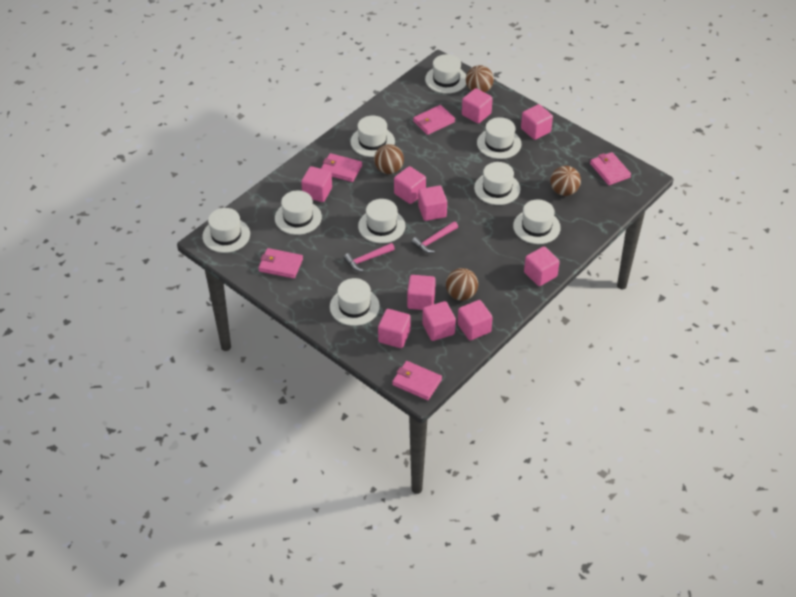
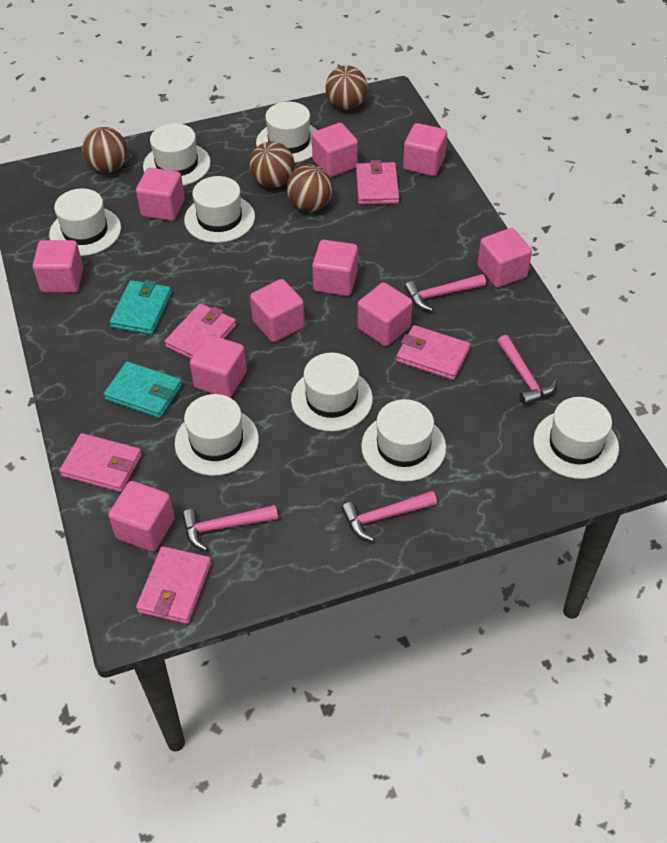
pink hammer: [344,243,395,271] [411,221,458,253] = 2 -> [182,505,278,551] [341,491,437,542] [405,274,486,311] [497,335,557,405] = 4
turquoise wallet: none = 0 -> [104,361,182,418] [110,280,172,335] = 2
white hat: [202,208,250,253] [275,190,322,235] [330,278,380,326] [350,116,395,157] [358,199,406,243] [425,54,466,94] [474,162,520,205] [477,117,521,159] [513,200,561,244] = 9 -> [49,189,121,256] [143,123,211,186] [175,394,259,476] [184,176,255,243] [256,102,317,163] [291,353,373,431] [361,399,446,482] [533,397,619,479] = 8

